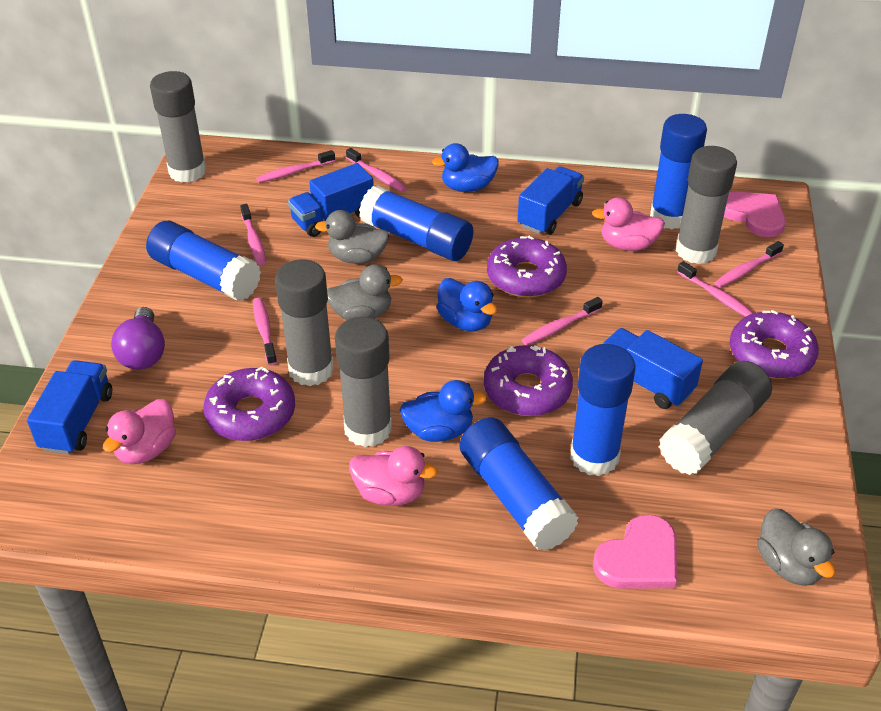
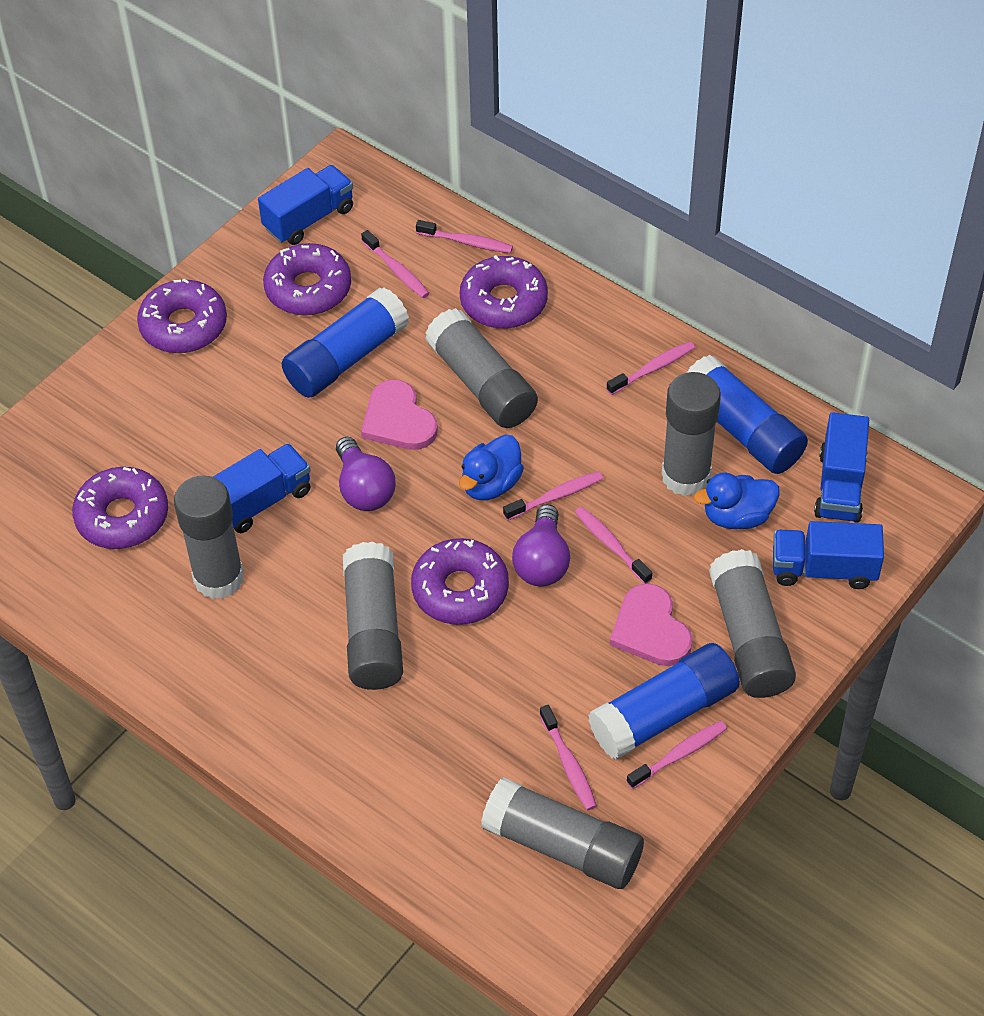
blue duck: [400,380,487,442] [432,143,499,192] [437,278,497,331] = 3 -> [459,435,524,500] [694,473,780,529] = 2
blue glue stick: [146,221,261,301] [359,185,473,261] [460,417,578,551] [570,344,636,476] [650,114,707,229] = 5 -> [282,287,409,398] [588,643,740,760] [686,355,808,474] = 3
grey duck: [315,210,389,264] [327,264,403,320] [757,508,835,586] = 3 -> none = 0
grey glue stick: [150,71,207,183] [275,259,334,386] [335,317,392,447] [659,361,772,475] [676,146,737,264] = 5 -> [174,475,244,599] [343,542,403,690] [425,308,538,428] [481,777,644,889] [662,372,721,496] [709,549,796,698] = 6
pink duck: [103,399,176,464] [349,446,438,506] [592,197,665,251] = 3 -> none = 0
purple donut: [204,367,295,441] [484,345,573,416] [487,236,567,298] [730,310,819,379] = 4 -> [72,467,168,549] [137,278,227,353] [263,243,351,316] [411,538,509,625] [460,255,548,329] = 5
purple light bulb: [111,307,165,370] = 1 -> [336,437,396,511] [512,504,570,586] = 2

